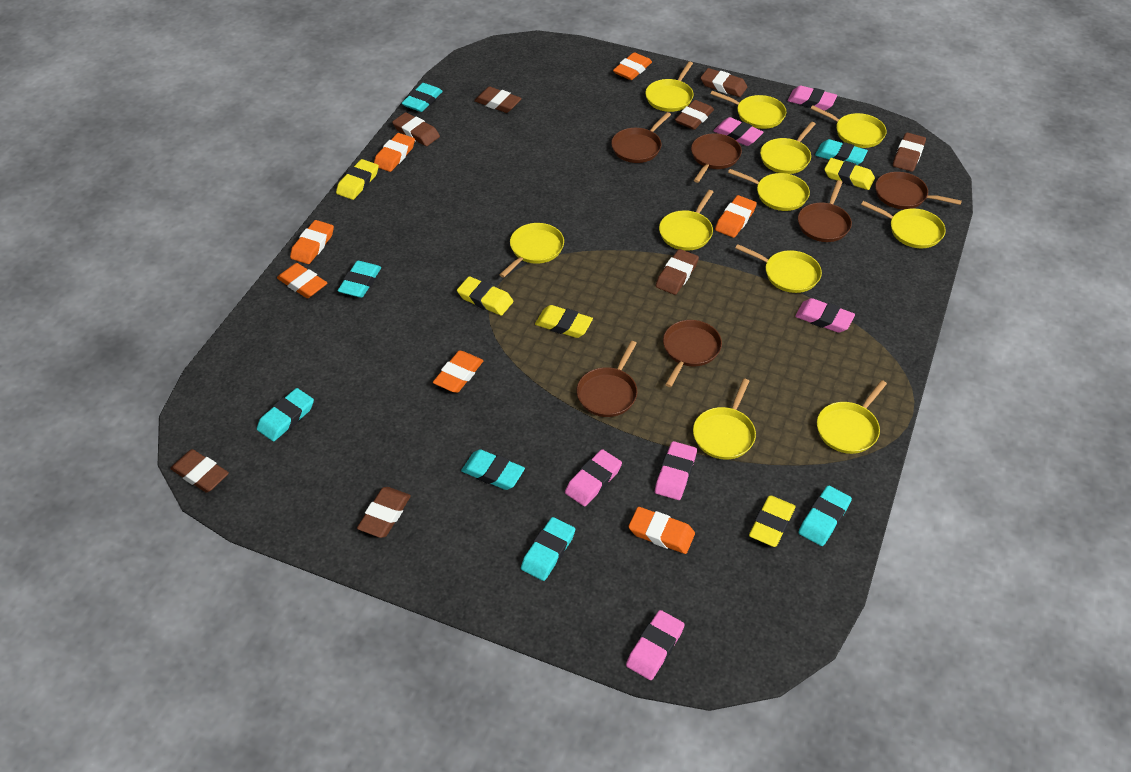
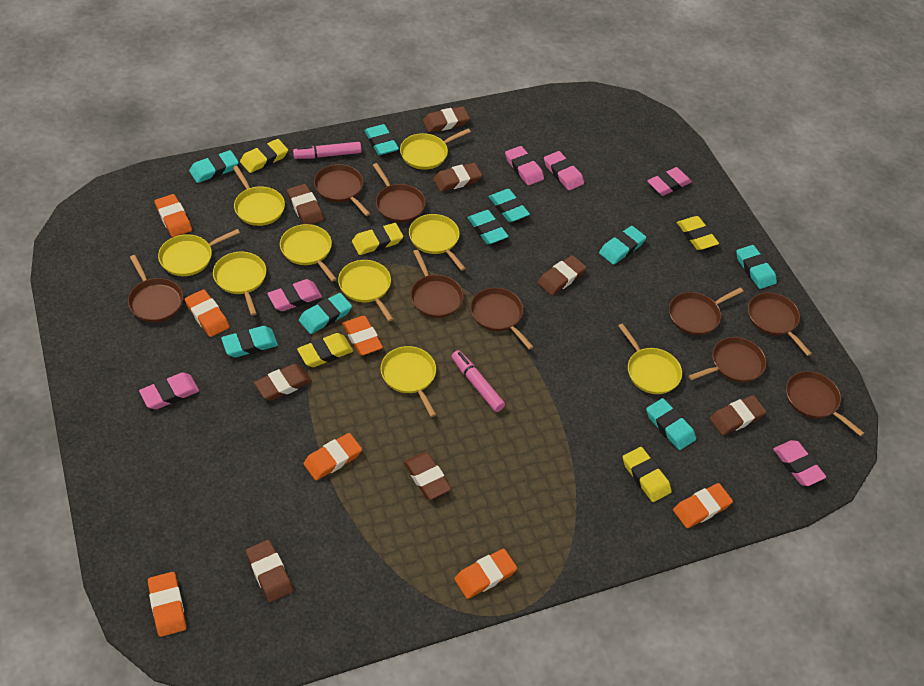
brown pan: [577,341,637,417] [611,112,671,163] [663,320,722,387] [691,133,742,183] [798,180,852,242] [875,172,962,209] = 6 -> [128,255,183,322] [314,164,370,216] [373,163,426,223] [411,250,464,318] [470,288,533,350] [669,287,744,335] [689,337,766,383] [748,292,812,356] [786,371,864,436] = 9
pink marker: none = 0 -> [293,142,361,159] [451,350,505,412] = 2
turquoise eraser: [257,388,314,441] [338,261,381,298] [402,83,443,112] [461,449,525,490] [521,517,575,581] [798,486,852,546] [815,139,868,165] = 7 -> [189,150,239,183] [221,326,278,357] [299,293,352,334] [364,124,399,155] [467,210,509,244] [489,189,530,222] [599,226,646,265] [646,398,696,450] [736,245,777,289] = 9
yellow pan: [499,223,564,278] [645,61,694,112] [659,190,713,251] [693,378,756,460] [711,91,786,129] [728,169,810,211] [735,244,822,293] [760,122,816,174] [810,105,887,148] [817,380,887,454] [861,201,946,248] = 11 -> [158,229,240,276] [213,252,266,316] [233,166,285,226] [280,224,336,282] [338,260,393,322] [381,346,436,417] [400,129,471,170] [409,214,466,271] [618,323,682,394] = 9

